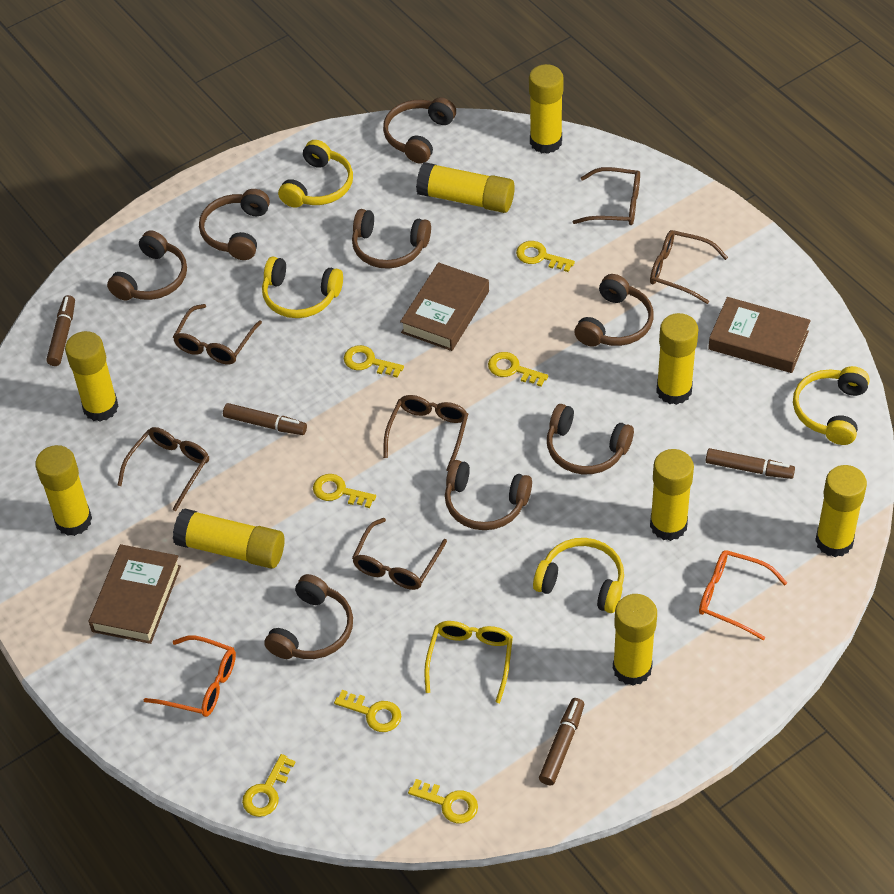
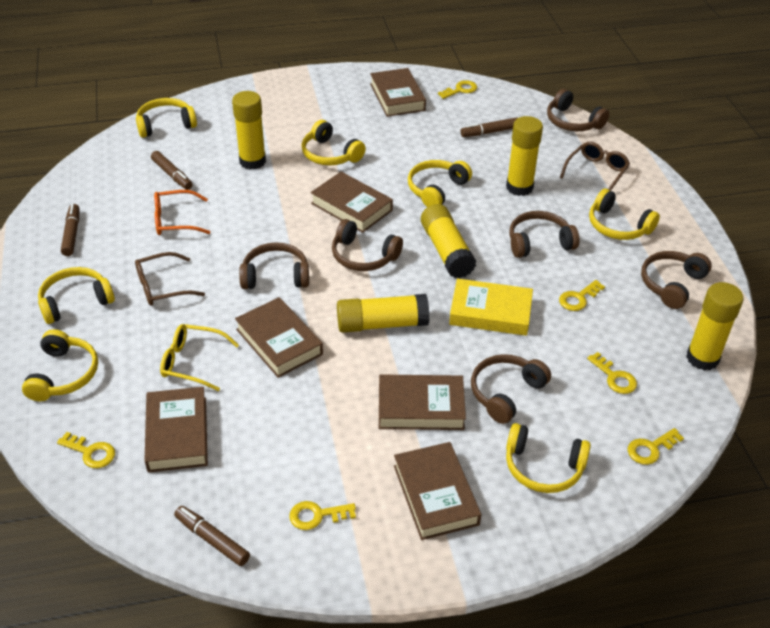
brown book: [89,544,181,644] [400,262,489,351] [708,297,811,373] = 3 -> [144,387,208,472] [235,297,323,378] [311,172,393,233] [370,68,426,117] [379,374,466,430] [394,442,481,540] = 6
brown glasses: [117,427,209,511] [173,304,262,364] [352,518,447,590] [383,395,468,471] [573,167,640,225] [650,230,728,304] = 6 -> [135,252,205,306] [560,142,630,191] = 2
brown headphones: [107,230,187,301] [199,189,270,260] [264,574,353,659] [352,209,431,269] [383,97,456,164] [445,460,532,530] [547,404,634,474] [574,274,654,347] = 8 -> [239,242,309,289] [332,219,403,271] [471,354,551,424] [509,211,579,258] [547,89,609,131] [641,251,712,309] = 6
orange glasses: [144,636,236,717] [699,550,787,640] = 2 -> [154,190,210,235] = 1
yellow book: none = 0 -> [449,279,533,336] = 1
yellow glue stick: [35,445,92,536] [65,331,119,422] [173,509,284,569] [416,162,515,213] [529,64,564,154] [613,594,657,686] [650,449,694,541] [656,313,699,405] [815,465,867,557] = 9 -> [232,91,266,170] [337,294,429,333] [421,204,476,278] [506,116,543,196] [686,282,744,371] = 5
yellow headphones: [262,256,343,318] [278,140,353,208] [533,538,624,613] [793,366,870,445] = 4 -> [22,329,98,401] [38,267,115,324] [136,98,197,138] [302,120,366,165] [408,160,472,207] [506,423,591,493] [589,189,660,240] = 7
yellow key: [242,754,295,817] [313,474,376,508] [334,690,402,732] [344,345,404,378] [408,779,478,823] [488,352,548,387] [516,241,575,272] = 7 -> [57,432,115,468] [290,501,356,530] [438,80,477,99] [559,280,605,311] [587,352,637,394] [628,428,684,465] = 6

